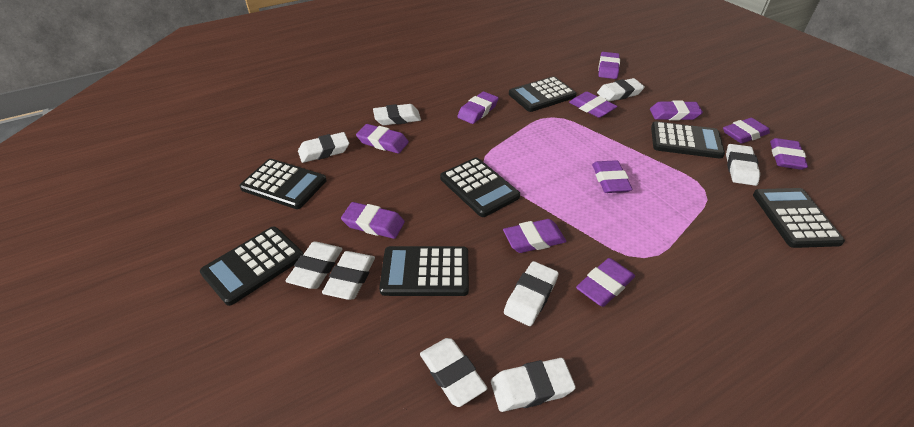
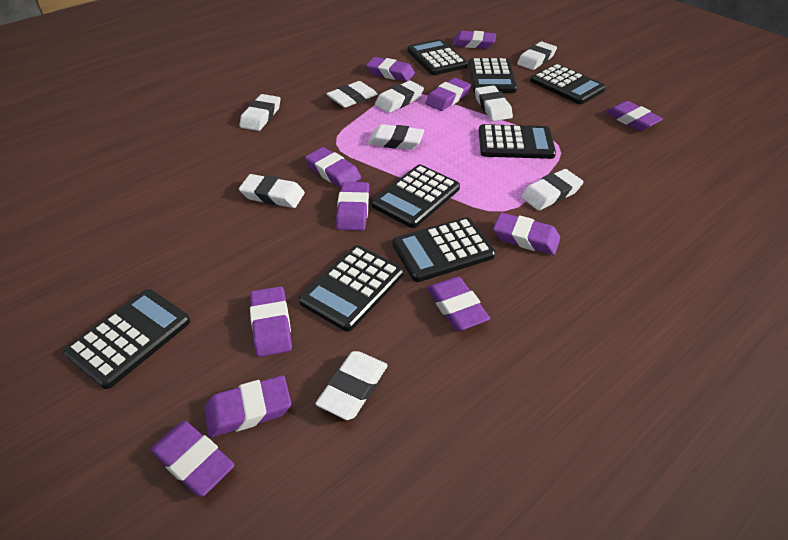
black calculator: [200,227,303,306] [239,159,327,209] [379,246,469,296] [440,158,520,217] [509,76,577,112] [651,121,725,159] [753,188,845,248] = 7 -> [63,289,190,389] [299,245,404,331] [371,165,460,228] [392,217,496,282] [407,39,468,75] [468,58,517,93] [479,124,556,159] [530,64,606,104] = 8

